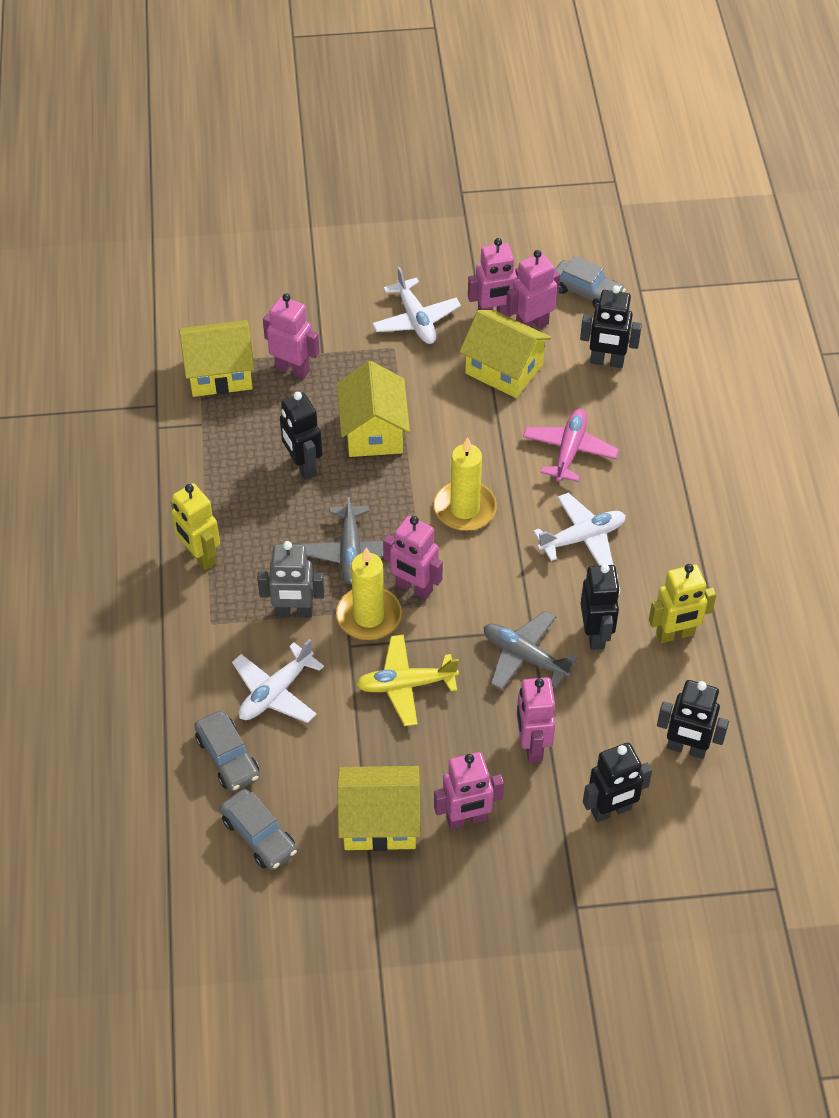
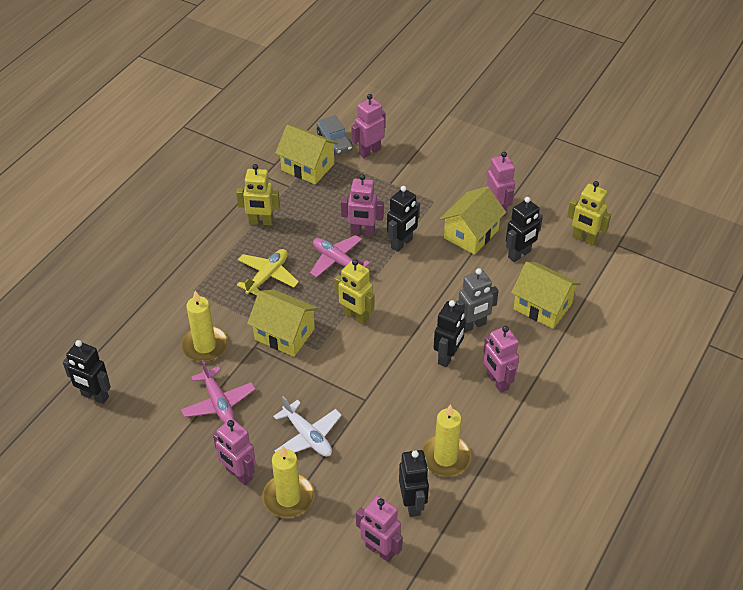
grey car: [194,710,260,791] [220,789,297,870] [555,256,626,308] = 3 -> [316,115,353,155] = 1
grey plane: [300,491,383,585] [484,610,578,691] = 2 -> none = 0
pink plane: [523,409,619,482] = 1 -> [181,360,255,424] [310,235,370,278] = 2
white plane: [232,639,324,723] [372,267,461,344] [533,493,626,566] = 3 -> [273,396,342,457] = 1
yellow candle: [336,547,402,641] [434,437,497,531] = 2 -> [181,291,228,362] [262,446,314,518] [421,404,471,477] = 3
yellow robot: [171,483,220,570] [649,564,716,643] = 2 -> [236,164,280,226] [334,259,374,325] [567,181,611,246] = 3

